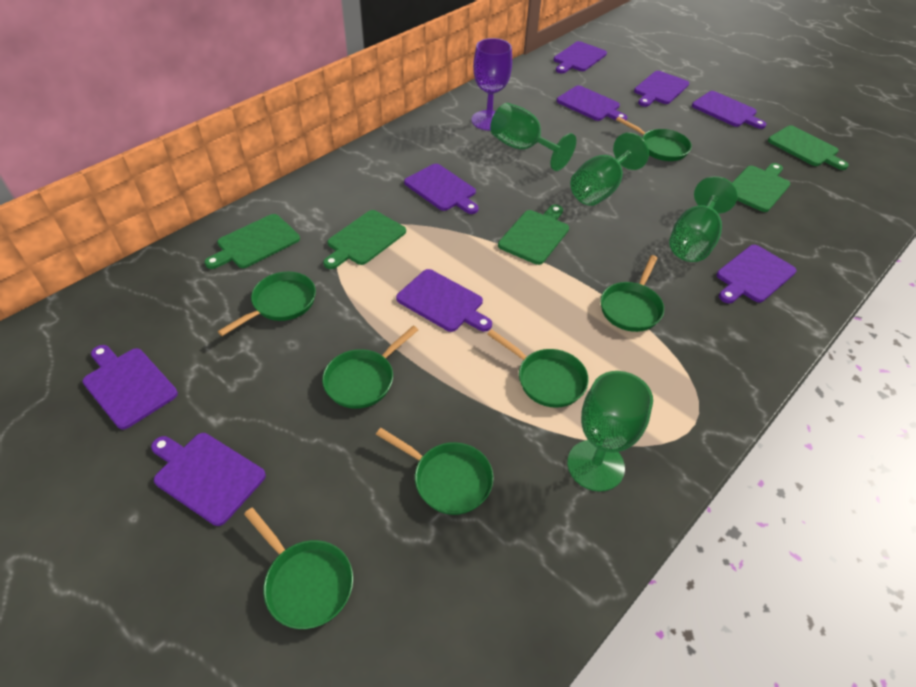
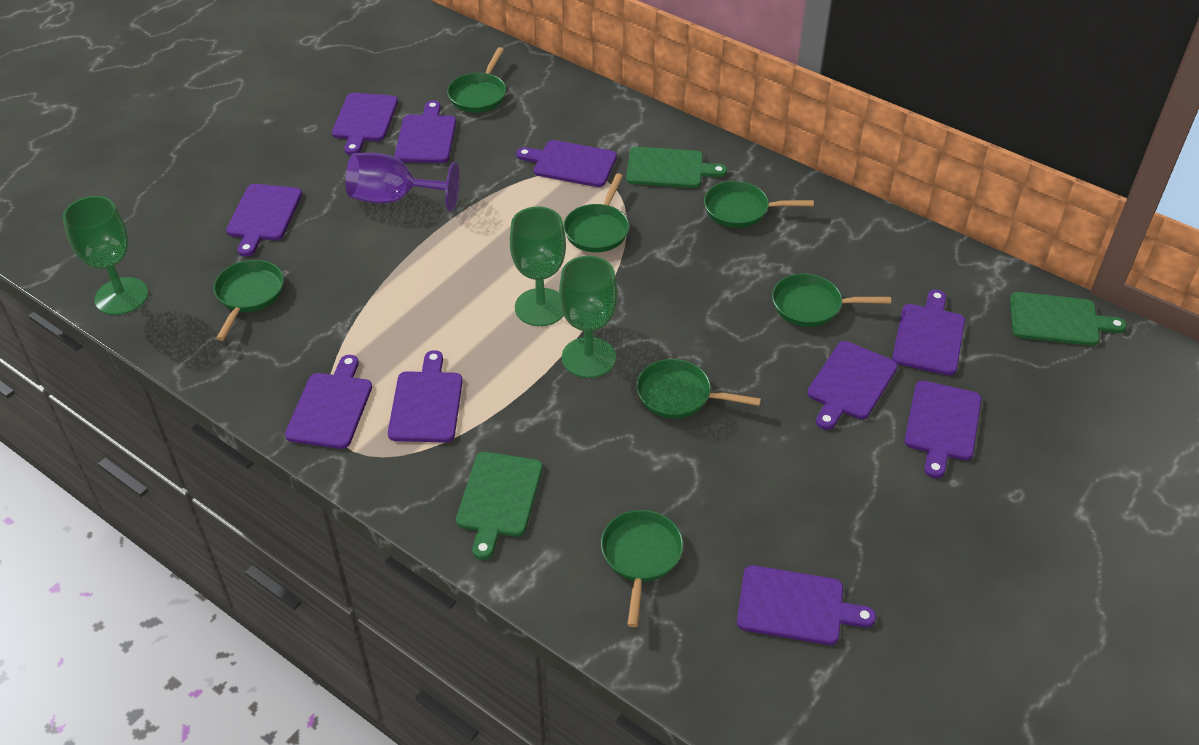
green cutting board: [204,214,300,269] [323,210,406,269] [498,205,569,265] [732,163,790,212] [768,125,849,170] = 5 -> [456,452,543,560] [626,147,727,188] [1010,292,1127,346] = 3
green goblet: [490,103,576,171] [567,371,653,492] [570,132,649,206] [669,176,738,262] = 4 -> [63,196,148,315] [510,206,566,326] [559,256,618,378] = 3
purple cutting board: [82,345,178,430] [151,433,266,526] [396,269,492,332] [404,164,479,214] [554,41,607,74] [556,85,627,121] [634,71,689,107] [692,91,766,129] [717,245,796,303] = 9 -> [226,184,302,256] [285,355,372,449] [332,93,398,155] [388,350,463,443] [394,100,456,163] [516,140,617,187] [737,565,876,645] [807,341,898,430] [892,290,965,375] [905,381,982,478] = 10

